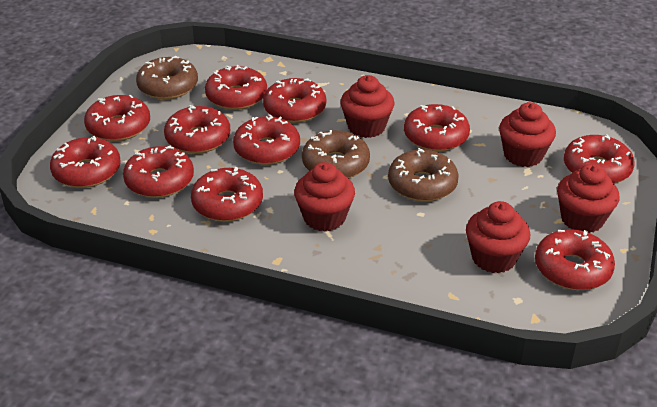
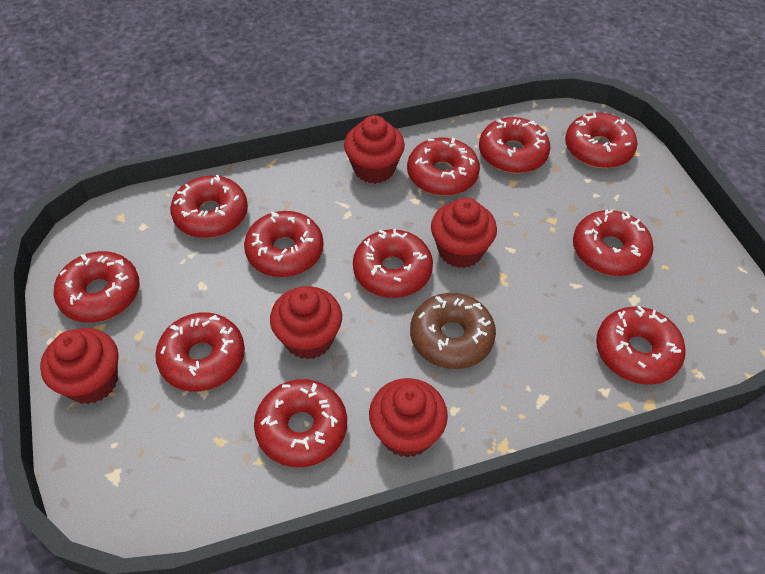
brown donut: [136,56,198,100] [302,130,370,178] [388,148,459,202] = 3 -> [410,293,496,369] = 1

